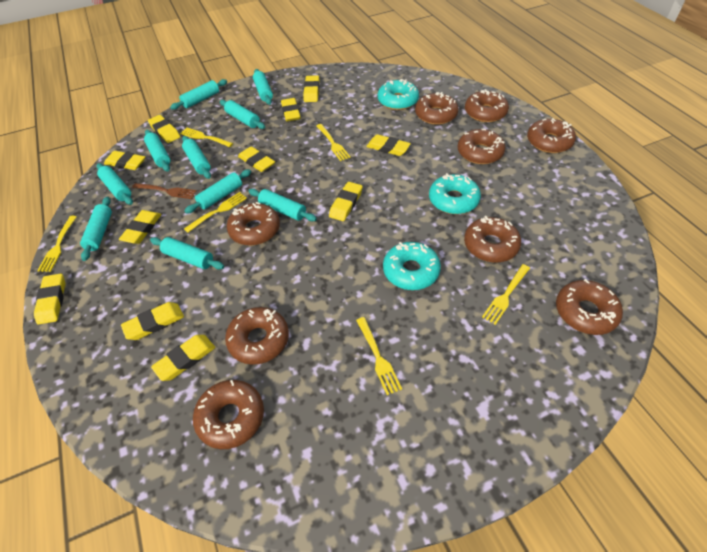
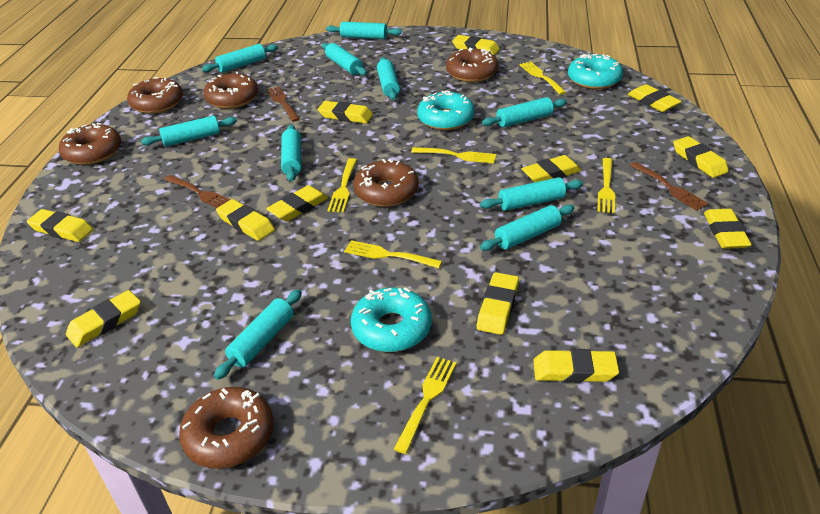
brown donut: [193,380,264,449] [225,307,289,365] [227,202,280,245] [415,92,459,125] [458,129,506,164] [464,216,521,263] [465,89,509,122] [527,118,576,153] [556,279,623,335] = 9 -> [59,123,121,165] [127,77,183,114] [179,387,274,469] [203,72,258,109] [353,159,419,207] [446,48,498,82] = 6
brown fork: [132,183,197,199] = 1 -> [164,175,230,208] [266,86,300,122] [630,162,709,211] = 3
yellow eraser: [34,273,65,324] [104,151,145,170] [119,210,162,244] [121,302,184,340] [148,115,180,143] [151,335,215,381] [238,146,275,172] [281,98,301,121] [303,75,320,102] [329,182,363,221] [366,134,411,156] = 11 -> [27,209,93,242] [66,290,141,347] [216,199,275,241] [266,185,329,222] [318,101,373,124] [452,35,500,56] [477,272,519,335] [521,155,582,182] [533,349,619,383] [628,84,682,112] [673,136,729,178] [704,209,752,249] = 12

